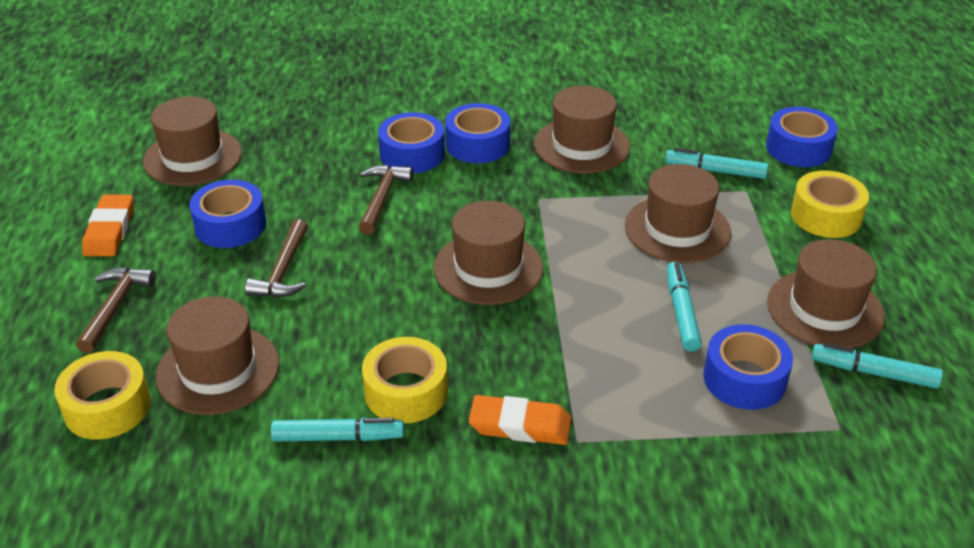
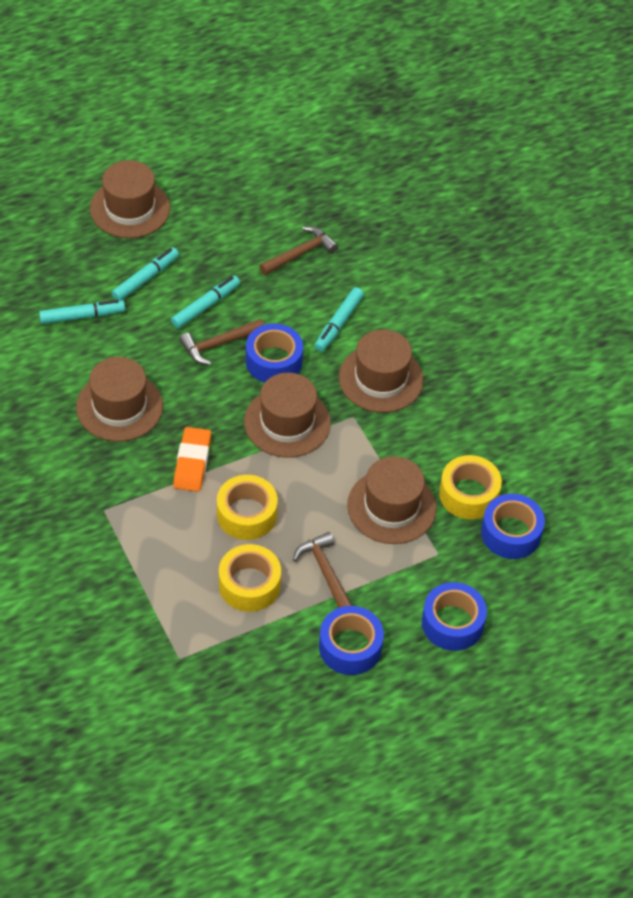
blue tape: [189,180,266,248] [378,112,445,173] [445,103,510,163] [703,324,793,410] [766,107,838,167] = 5 -> [246,324,303,383] [319,606,384,675] [422,582,487,651] [481,494,545,559] = 4
brown hat: [143,96,242,186] [156,296,279,415] [433,201,543,305] [534,86,630,174] [625,164,731,263] [767,239,885,348] = 6 -> [76,357,163,442] [90,160,170,238] [244,373,331,458] [339,329,424,413] [347,456,437,544] = 5
orange eraser: [82,195,133,256] [469,395,571,445] = 2 -> [173,427,211,492] = 1

